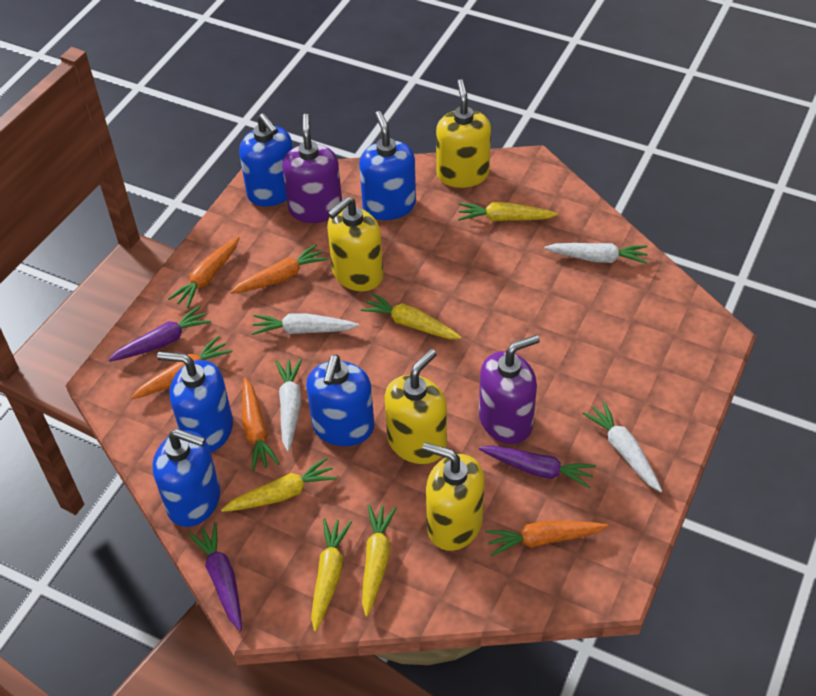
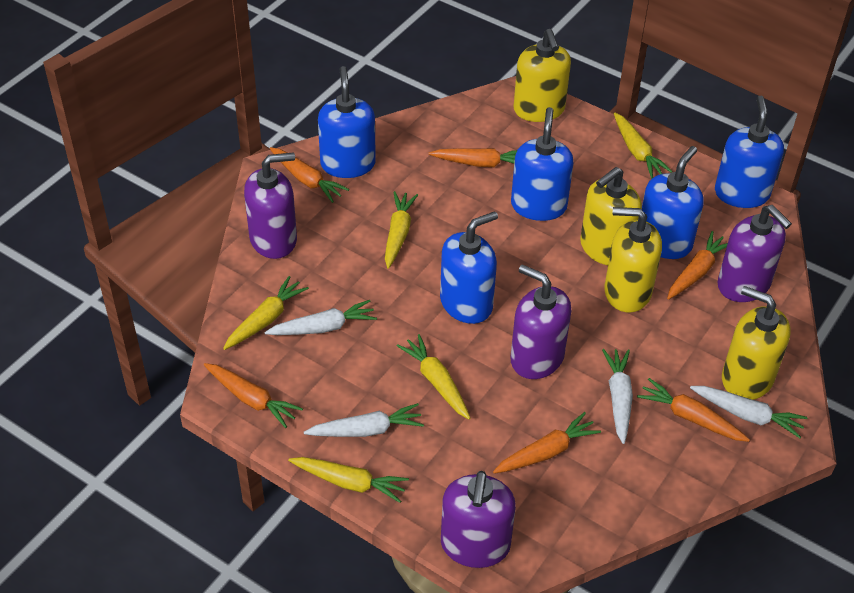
orange carrot: [131,335,232,399] [168,236,239,309] [230,244,328,294] [242,377,280,471] [485,521,608,556] = 5 -> [204,363,303,428] [270,147,349,203] [429,148,517,167] [493,412,601,474] [637,378,750,442] [667,231,728,299] = 6
purple carrot: [108,305,211,362] [189,522,242,631] [479,445,596,489] = 3 -> none = 0
purple soap dispenser: [282,114,342,223] [479,335,540,444] = 2 -> [244,152,297,259] [441,471,516,568] [510,264,572,379] [717,205,792,302] = 4

